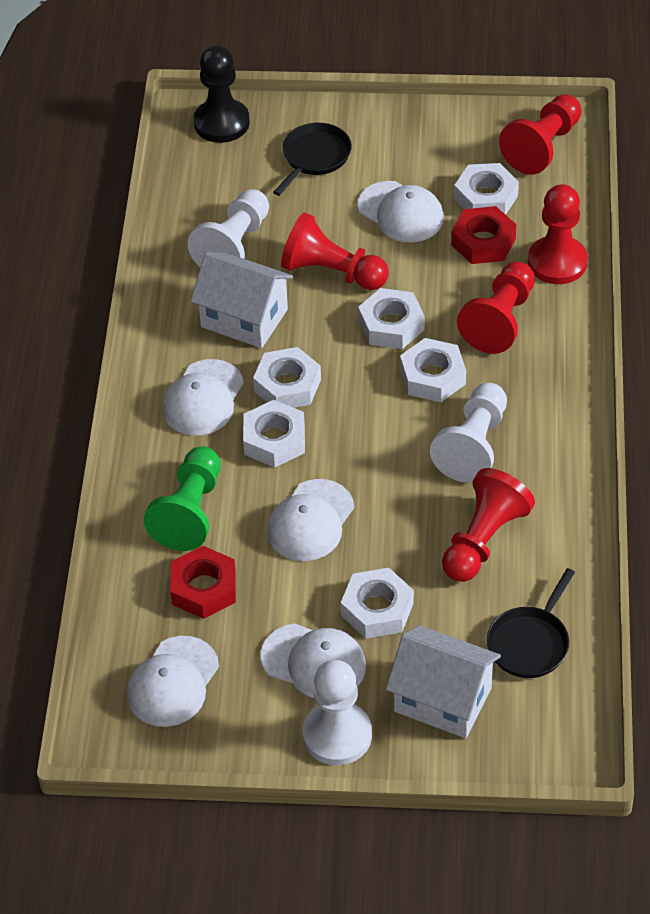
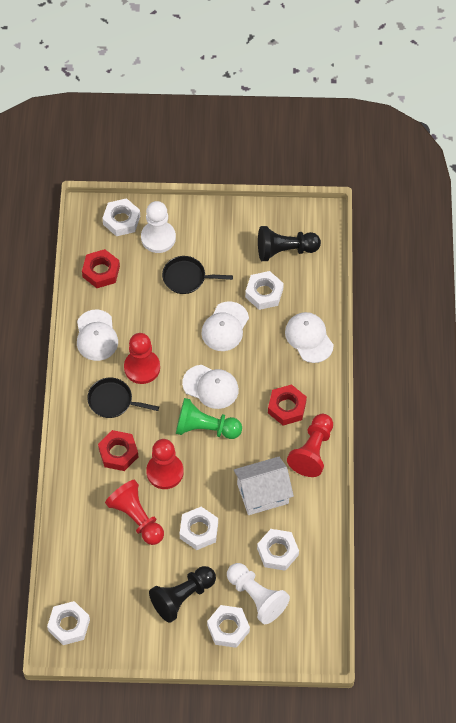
black pawn: [194,46,250,143] = 1 -> [149,566,216,623] [258,226,321,261] = 2
red nut: [170,546,236,619] [451,206,516,264] = 2 -> [82,249,120,288] [98,430,138,471] [268,384,307,425] = 3
red pawn: [281,212,389,290] [442,468,535,582] [457,261,535,354] [499,94,582,174] [528,184,588,284] = 5 -> [105,480,164,545] [124,333,160,384] [146,439,184,489] [287,414,333,477] = 4
white cap: [127,636,219,727] [162,359,244,436] [261,624,366,698] [267,479,354,561] [358,181,444,242] = 5 -> [77,310,118,361] [182,365,239,409] [202,301,249,351] [285,312,334,363] = 4
white house: [190,252,293,348] [386,625,501,738] = 2 -> [234,457,294,515] = 1
white pawn: [188,189,269,267] [303,660,372,765] [430,383,507,483] = 3 -> [141,201,176,253] [227,563,290,624] = 2

